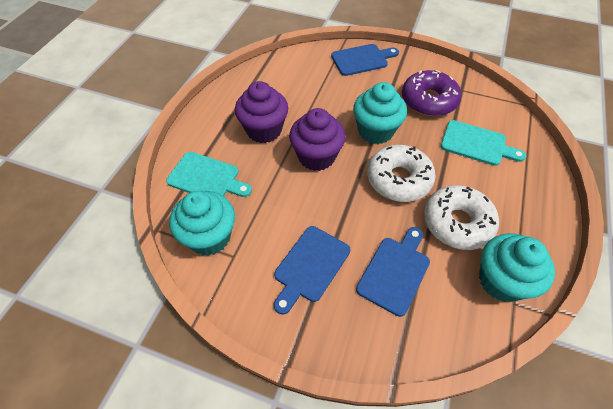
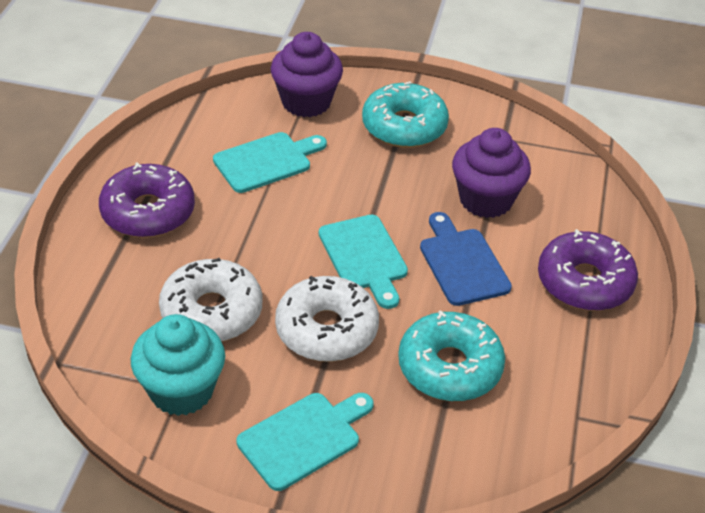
blue cutting board: [274,226,350,314] [331,44,399,76] [356,227,430,317] = 3 -> [420,212,512,306] = 1
purple donut: [402,70,462,116] = 1 -> [99,162,195,238] [538,229,638,311] = 2
turquoise cupcake: [169,191,235,256] [353,82,407,144] [479,233,555,302] = 3 -> [131,314,225,416] = 1
turquoise cutting board: [166,152,252,197] [441,120,526,166] = 2 -> [213,132,327,193] [237,393,374,491] [319,215,408,309] = 3
turquoise donut: none = 0 -> [362,81,449,148] [398,310,505,401] = 2

